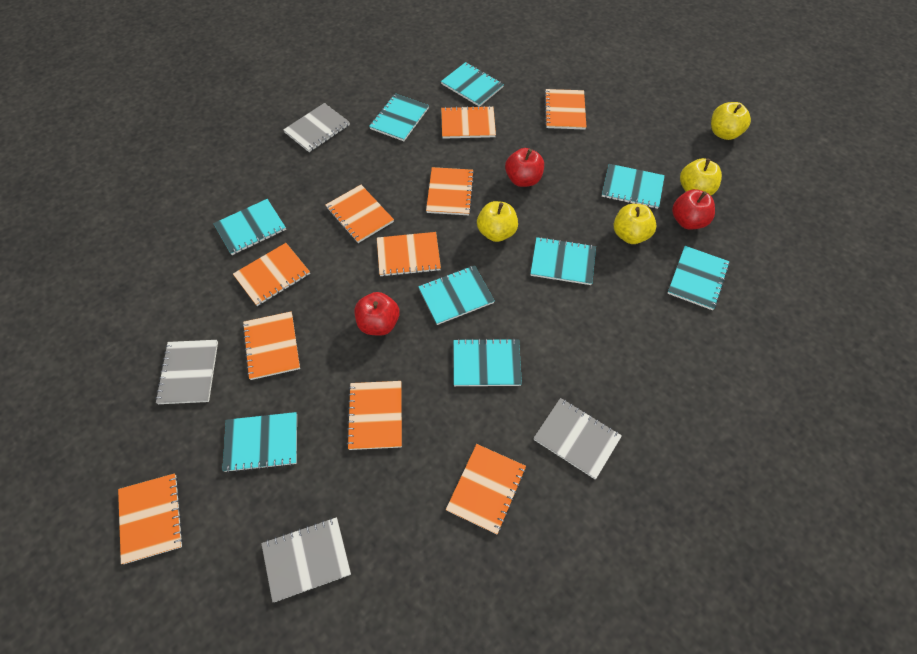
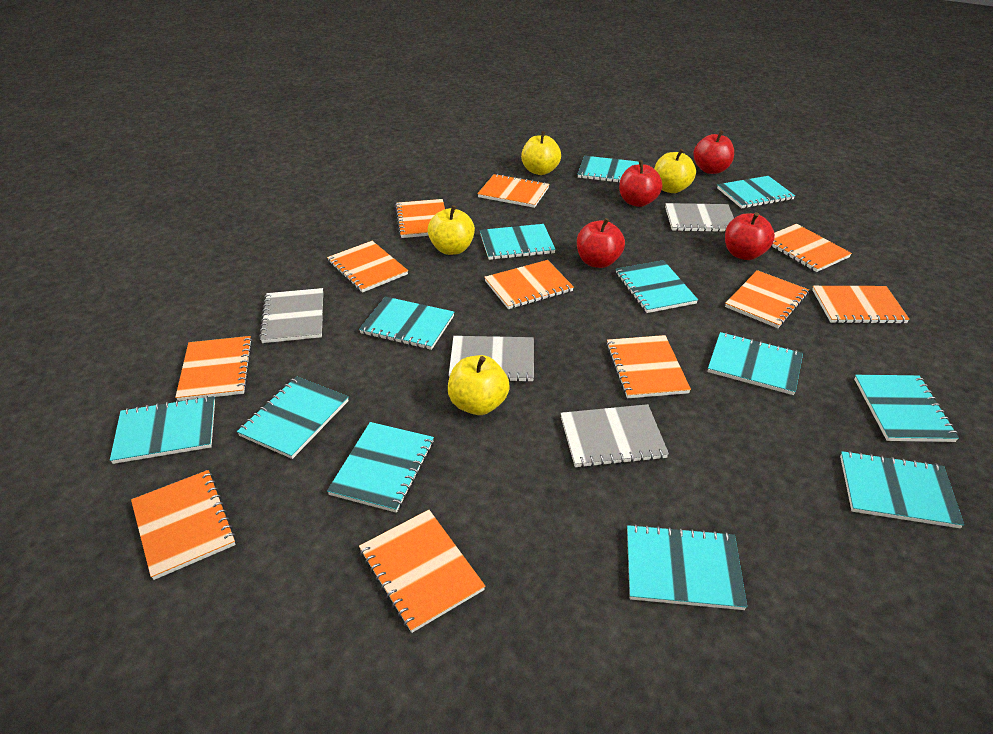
orange notebook: [118,473,183,564] [233,243,310,306] [242,311,300,380] [326,185,394,243] [347,381,402,450] [377,232,441,277] [426,167,474,215] [441,106,496,139] [446,444,526,534] [544,89,586,130] = 10 -> [131,470,236,580] [175,336,253,401] [327,241,408,293] [359,510,485,633] [395,199,445,238] [477,174,549,208] [484,260,574,309] [606,335,691,398] [725,270,809,328] [771,224,852,272] [812,286,910,324] = 11
red apple: [355,292,400,336] [505,148,544,187] [672,189,715,229] = 3 -> [577,218,625,268] [619,160,662,207] [693,130,734,174] [725,212,775,260] = 4
turquoise notebook: [213,199,286,255] [222,412,297,473] [369,93,429,141] [418,265,495,325] [441,62,504,107] [453,338,522,386] [530,237,596,285] [602,164,665,209] [667,246,730,310] = 9 -> [110,396,215,464] [237,376,349,459] [327,422,434,513] [359,297,454,350] [480,224,556,260] [577,156,639,183] [616,260,698,313] [627,524,747,610] [707,332,803,395] [717,176,795,208] [840,451,964,528] [854,375,959,442] = 12

